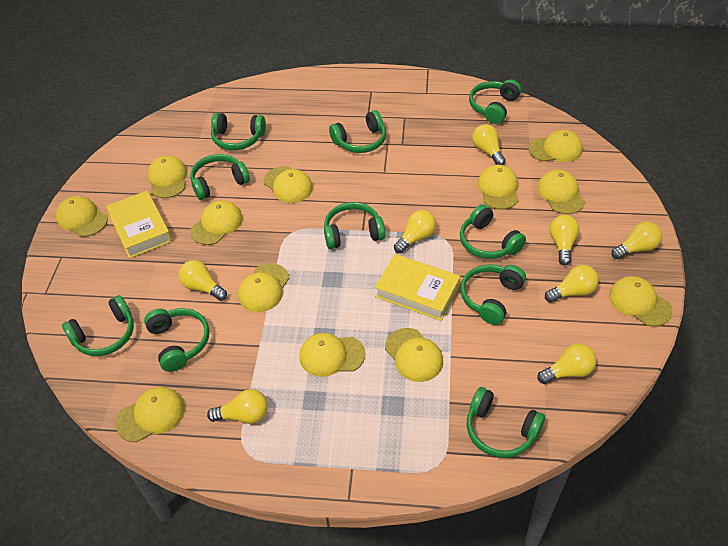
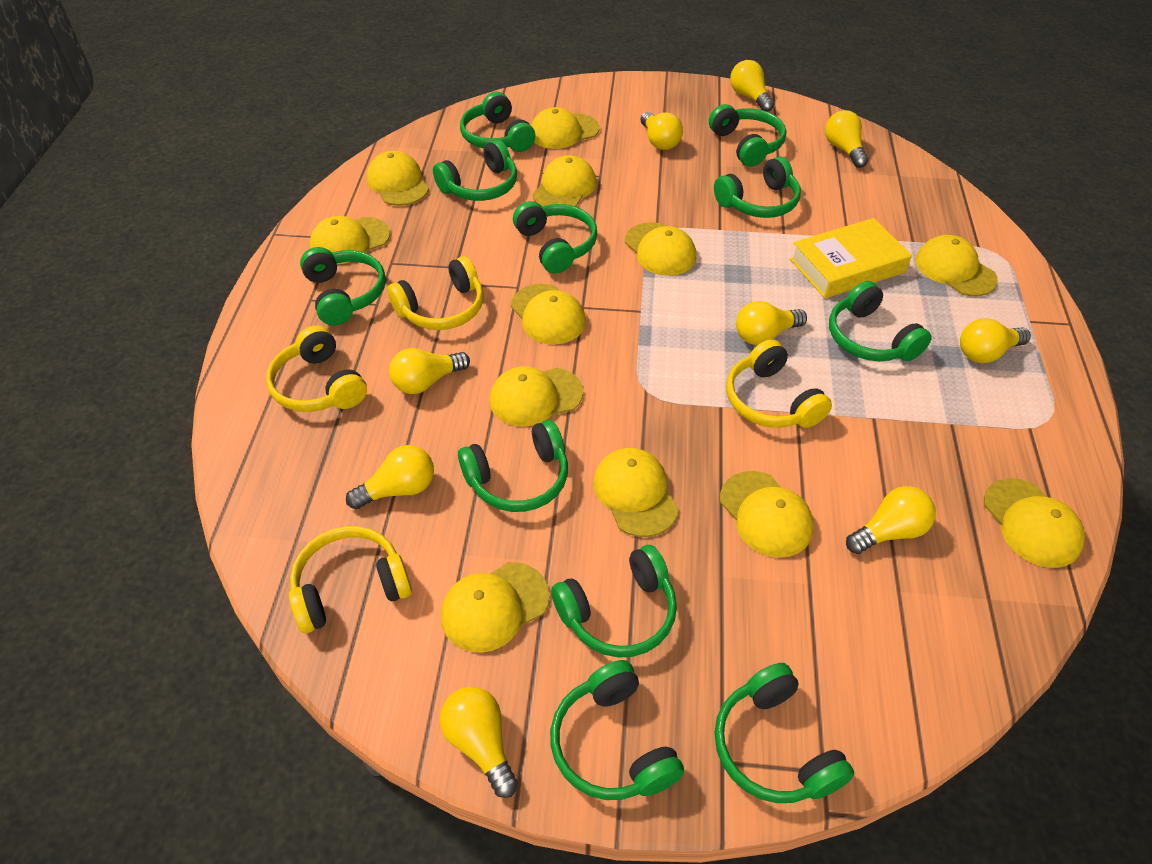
green headphones: [62,295,134,356] [144,308,209,372] [190,154,250,200] [211,113,266,150] [324,202,385,249] [329,110,386,153] [460,204,526,259] [460,264,526,325] [467,387,545,458] [469,79,521,124] = 10 -> [300,247,386,325] [433,140,517,201] [458,420,568,512] [460,92,535,152] [513,201,597,274] [550,660,684,800] [551,545,677,658] [709,104,786,167] [714,156,801,218] [714,663,854,803] [829,281,932,361] = 11
yellow book: [106,191,172,258] [375,254,460,321] = 2 -> [790,218,912,298] = 1
yellow headphones: none = 0 -> [266,325,367,412] [289,526,412,633] [387,256,484,330] [726,339,832,428] = 4
yellow light bulb: [179,260,227,301] [207,389,268,424] [394,210,436,253] [472,124,506,165] [537,344,596,384] [545,265,599,303] [549,215,579,265] [611,221,662,259] = 8 -> [346,445,434,509] [389,348,470,394] [440,687,518,798] [640,112,683,150] [730,60,774,112] [736,301,807,345] [825,110,869,168] [846,486,936,554] [960,318,1031,363] = 9

